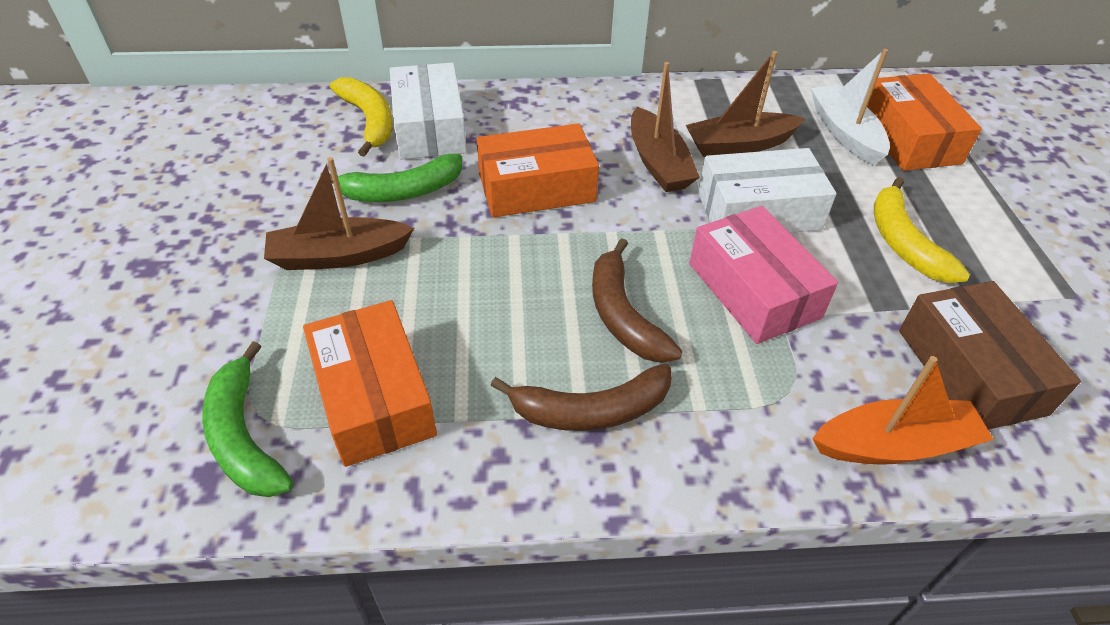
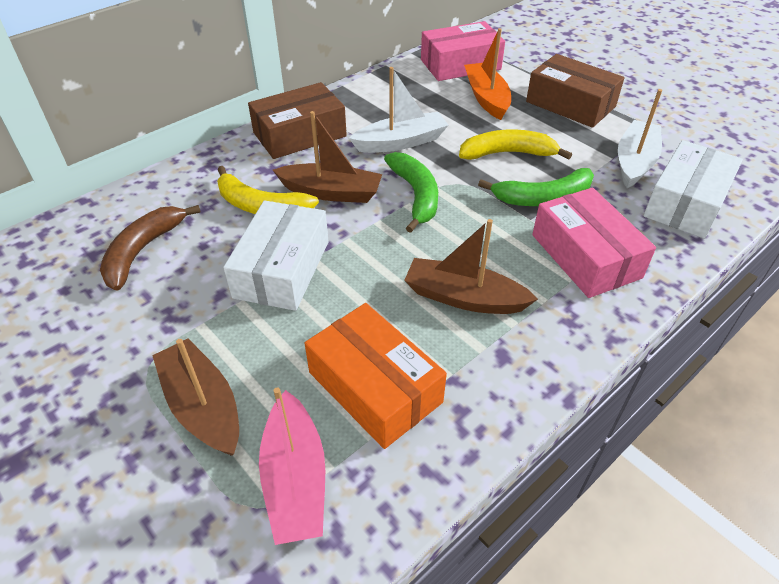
brown banana: [490,364,672,431] [592,238,682,363] = 2 -> [100,205,201,291] = 1
brown box: [899,281,1081,430] = 1 -> [248,82,347,159] [526,54,625,128] = 2
orange box: [303,300,437,467] [477,123,599,217] [867,73,982,171] = 3 -> [305,303,447,449] = 1
pink boat: none = 0 -> [259,387,325,545] = 1
pink box: [689,206,838,344] = 1 -> [421,21,505,81] [532,188,656,298] = 2
white boat: [811,49,890,166] = 1 -> [349,67,448,153] [618,89,662,188] = 2

